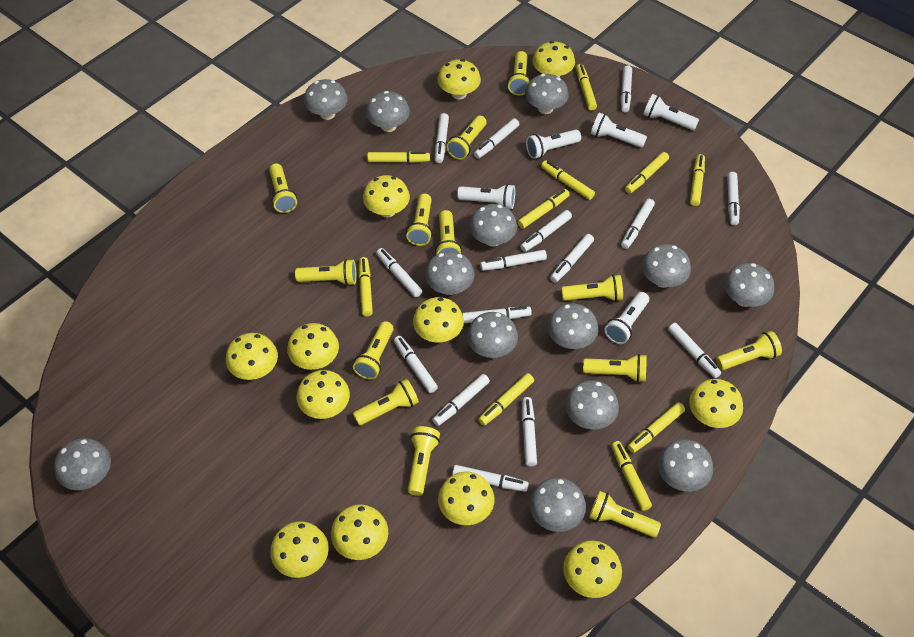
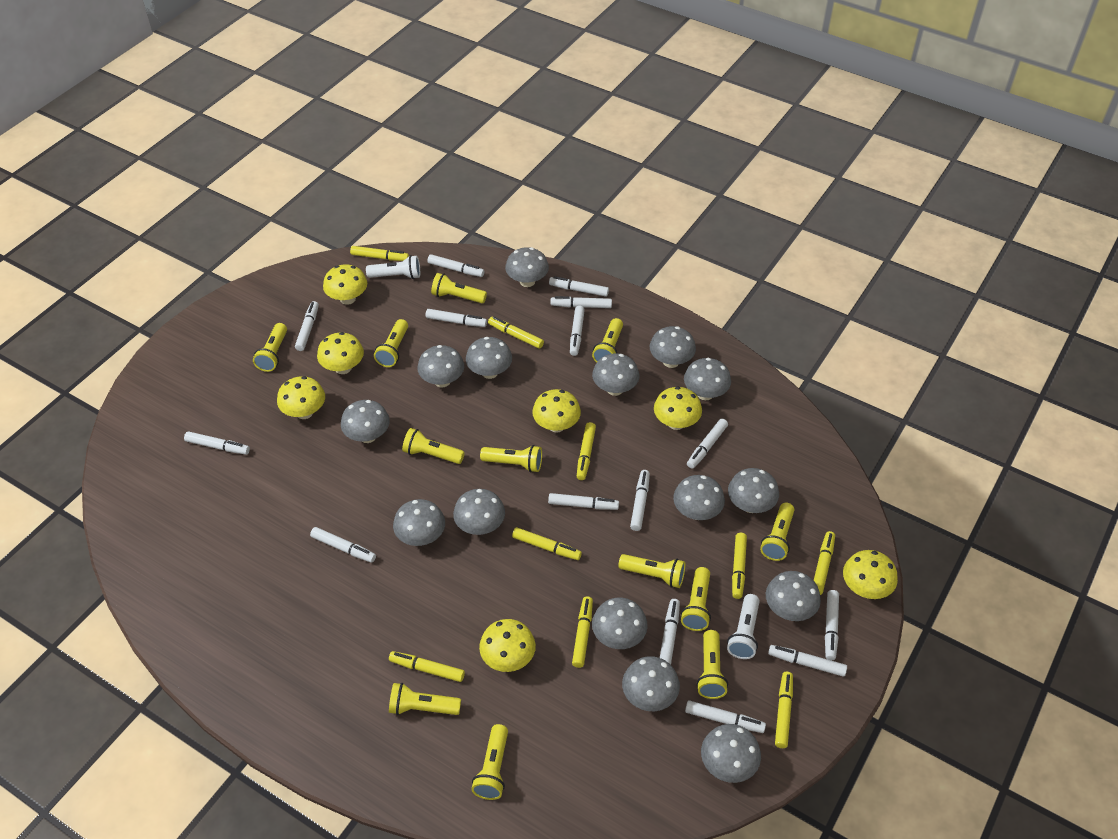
grey mushroom: [54,438,111,490] [304,79,348,120] [366,91,410,132] [425,251,474,295] [467,312,518,358] [469,204,517,247] [525,74,569,114] [529,478,586,532] [547,303,598,349] [565,380,619,430] [642,244,691,288] [657,439,713,492] [724,263,774,307] = 13 -> [341,400,390,443] [393,499,445,546] [417,345,464,387] [453,489,505,535] [466,337,512,379] [505,247,549,287] [592,353,639,396] [592,598,648,649] [622,656,680,711] [650,326,696,368] [673,475,725,520] [684,358,731,400] [701,724,761,783] [728,468,779,513] [766,571,821,621] = 15
white flashlight: [457,184,515,209] [526,130,581,159] [591,113,647,148] [604,292,649,344] [643,94,699,130] = 5 -> [366,255,420,279] [727,594,760,659] = 2
yellow flashlight: [269,163,297,213] [295,259,356,286] [353,321,394,380] [353,379,419,426] [406,194,432,246] [408,426,440,496] [435,210,462,255] [446,116,487,160] [507,51,531,96] [562,275,623,302] [583,354,647,382] [589,491,661,537] [716,331,782,370] = 13 -> [253,323,287,372] [374,319,408,367] [389,683,461,715] [402,428,465,464] [431,273,487,303] [471,724,508,800] [480,445,542,472] [592,318,623,363] [618,554,685,588] [681,567,711,631] [697,630,728,699] [760,503,795,561] = 12
yellow marker: [359,257,373,316] [367,152,430,163] [478,373,534,426] [517,189,570,229] [541,161,595,200] [576,64,597,110] [611,441,652,511] [625,152,669,193] [628,402,685,453] [690,154,705,206] = 10 -> [350,246,409,261] [389,651,465,682] [488,317,544,349] [512,527,582,560] [572,596,593,668] [577,422,596,480] [732,533,747,599] [775,672,793,748] [814,531,835,595] = 9
yellow mushroom: [226,333,278,380] [270,521,329,578] [287,323,339,370] [297,370,350,419] [331,504,388,560] [363,175,410,217] [413,297,464,342] [438,59,481,100] [438,472,494,525] [532,41,575,78] [563,541,622,598] [689,379,743,428] = 12 -> [277,376,325,419] [317,332,364,374] [323,264,367,305] [479,619,536,672] [532,389,581,433] [654,386,702,430] [843,550,898,599] = 7

